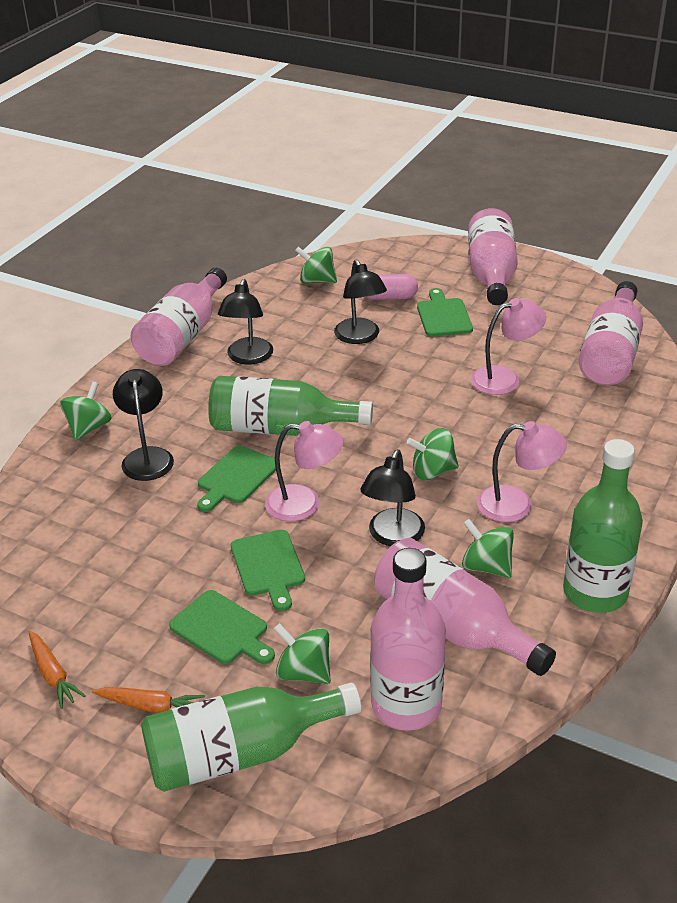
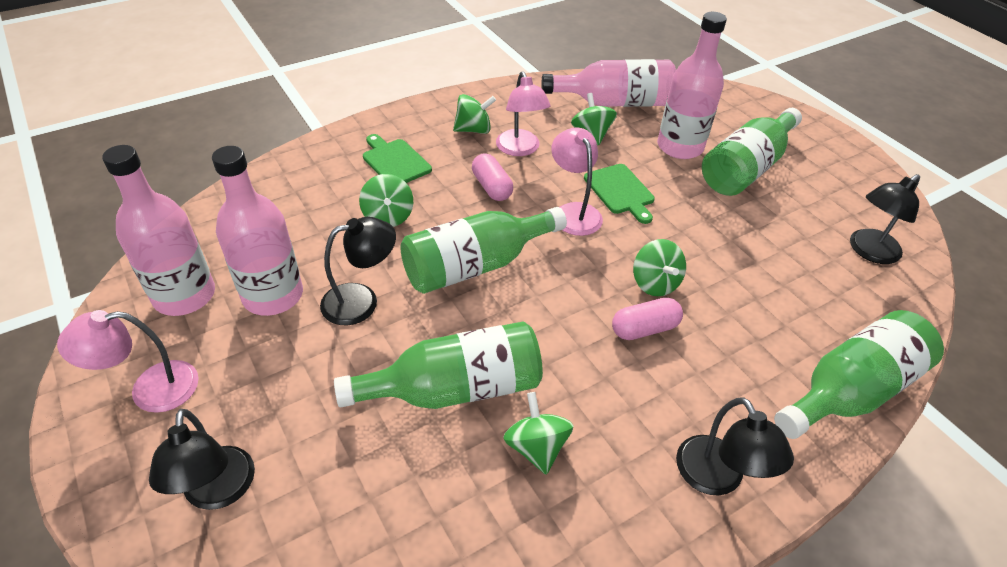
green bottle: [141,683,361,792] [208,376,373,436] [563,439,643,613] = 3 -> [334,321,543,409] [400,207,567,294] [702,108,802,196] [774,310,944,439] = 4
green cutting board: [169,590,275,664] [197,445,276,512] [231,530,305,611] [417,288,473,337] = 4 -> [363,134,432,183] [584,164,655,224] = 2
orange carrot: [29,631,86,709] [92,687,205,713] = 2 -> none = 0
pink bottle: [131,268,227,366] [370,548,446,731] [374,538,556,676] [468,208,518,305] [578,281,643,385] = 5 -> [102,145,215,316] [212,146,303,316] [542,59,676,107] [657,12,727,159] = 4
pink capsule: [366,274,418,300] = 1 -> [472,153,513,201] [612,298,683,340] = 2

